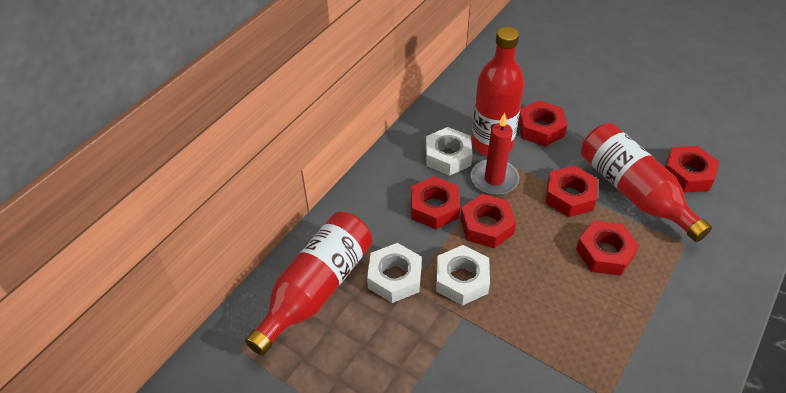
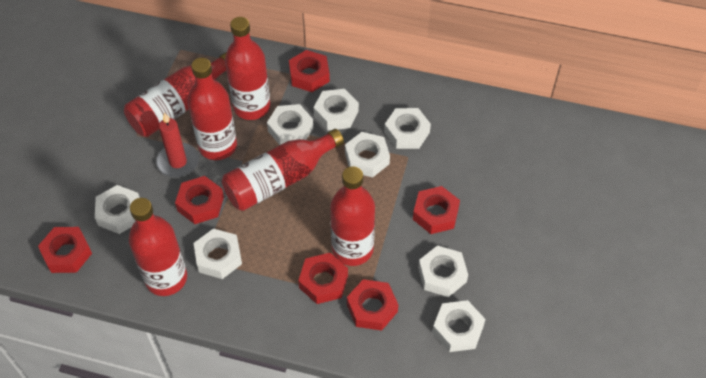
red bottle: [245,212,372,356] [471,27,525,156] [581,123,712,242] = 3 -> [124,52,227,137] [129,198,187,296] [187,58,237,160] [222,129,344,211] [225,17,271,120] [330,166,375,266] = 6
white nut: [367,243,422,303] [426,127,473,176] [436,245,490,306] = 3 -> [95,185,140,234] [194,228,242,279] [267,104,313,145] [313,89,359,131] [345,132,390,177] [384,108,431,149] [418,245,468,297] [432,300,486,352] = 8

